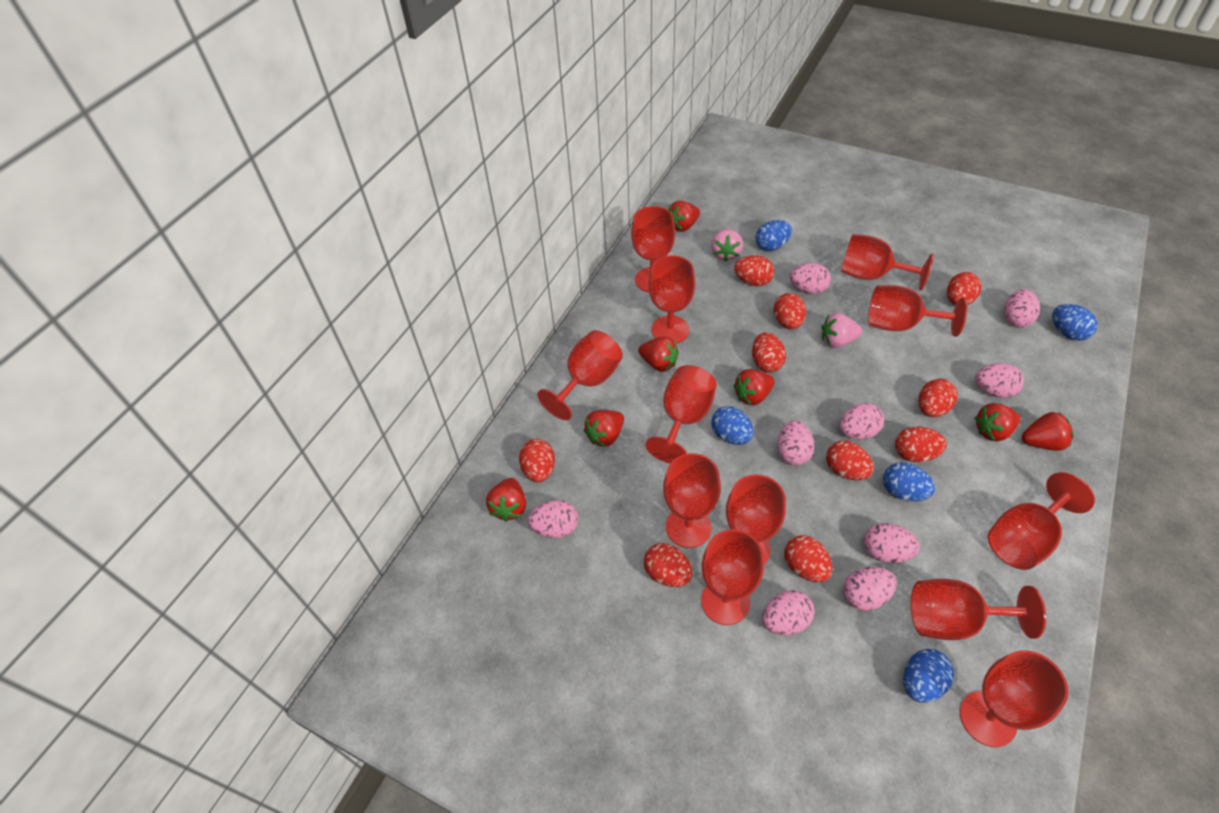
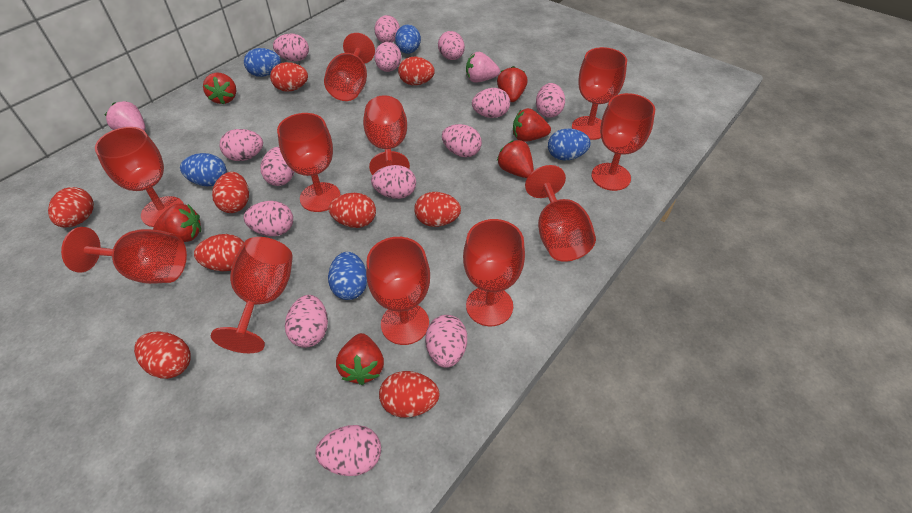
pink egg: [528,500,578,538] [762,590,815,635] [777,420,814,466] [790,263,831,294] [840,403,884,439] [843,567,897,611] [864,523,920,563] [975,363,1024,398] [1004,289,1040,327] = 9 -> [220,129,263,161] [244,201,293,236] [261,147,294,186] [273,34,309,62] [285,295,328,348] [315,425,381,476] [371,165,416,199] [374,42,401,72] [375,15,400,43] [425,315,467,368] [438,31,465,60] [442,124,482,157] [472,88,510,118] [536,83,565,118] = 14
red egg: [519,439,555,483] [644,543,693,587] [734,255,774,286] [752,332,786,373] [774,293,806,329] [784,535,832,582] [826,440,874,480] [895,426,947,462] [918,379,958,417] [947,272,982,305] = 10 -> [48,187,94,227] [134,332,191,379] [194,234,244,271] [212,172,249,213] [270,62,308,92] [329,193,376,228] [379,371,439,418] [398,57,435,85] [414,192,461,227] = 9
red goblet: [537,330,623,420] [631,206,675,292] [645,365,717,463] [648,255,695,344] [663,453,721,548] [701,529,764,625] [726,475,786,564] [841,234,934,290] [868,285,968,337] [911,579,1046,640] [960,650,1068,747] [988,472,1095,570] = 12 -> [61,227,187,284] [95,127,184,227] [211,237,293,353] [277,113,340,212] [324,33,375,101] [363,95,410,175] [366,237,430,345] [463,219,525,326] [525,165,596,262] [572,47,627,140] [591,93,655,191] = 11
red strawberry: [486,478,526,522] [584,410,624,447] [638,336,679,372] [669,201,700,232] [733,369,775,405] [975,403,1020,442] [1022,412,1074,451] = 7 -> [153,204,201,242] [203,73,236,105] [336,333,384,385] [497,66,528,102] [497,140,534,178] [513,108,551,142] = 6

